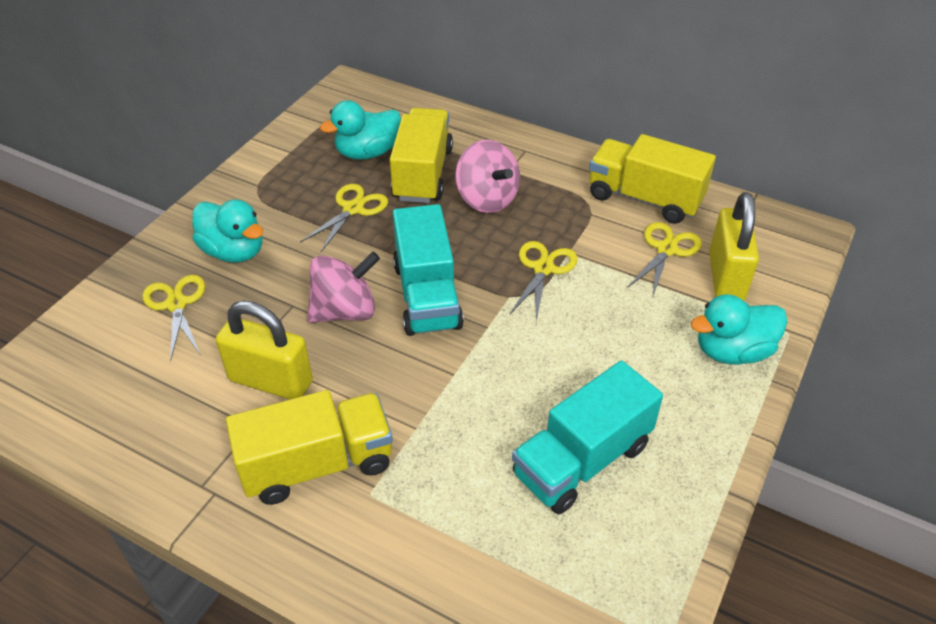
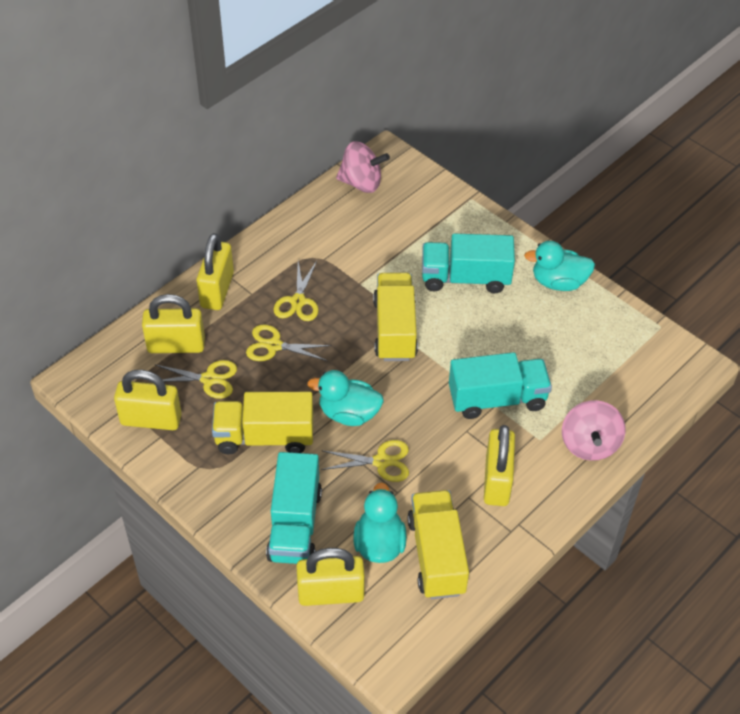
turquoise truck: [393,204,464,336] [512,361,663,514] = 2 -> [266,452,322,564] [422,234,515,293] [449,352,552,419] = 3
yellow padlock: [216,301,313,399] [709,192,759,301] = 2 -> [114,370,182,430] [142,294,205,353] [197,233,234,310] [296,548,365,606] [484,425,515,506] = 5

